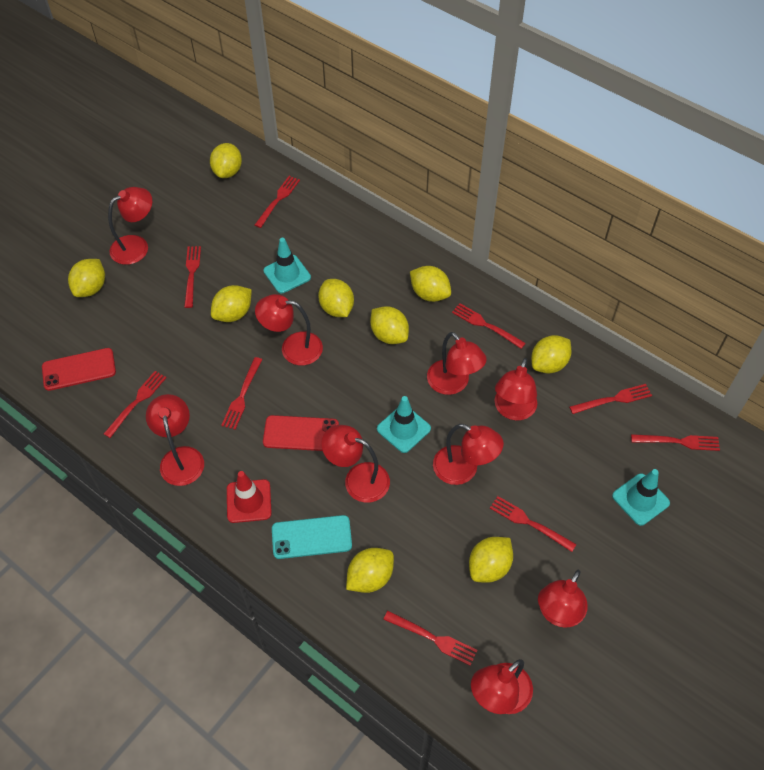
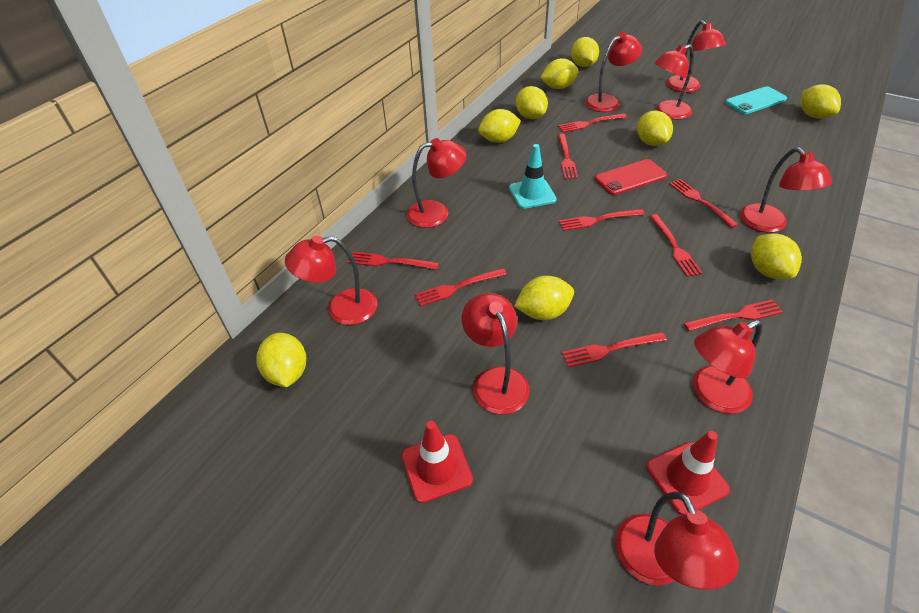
red phone: [42,348,116,391] [263,415,339,451] = 2 -> [595,159,667,195] = 1
red traffic cone: [227,471,272,523] = 1 -> [402,421,473,503] [646,431,730,515] = 2
turquoise traffic cone: [263,238,311,293] [377,396,431,453] [612,469,670,526] = 3 -> [509,144,557,209] = 1

